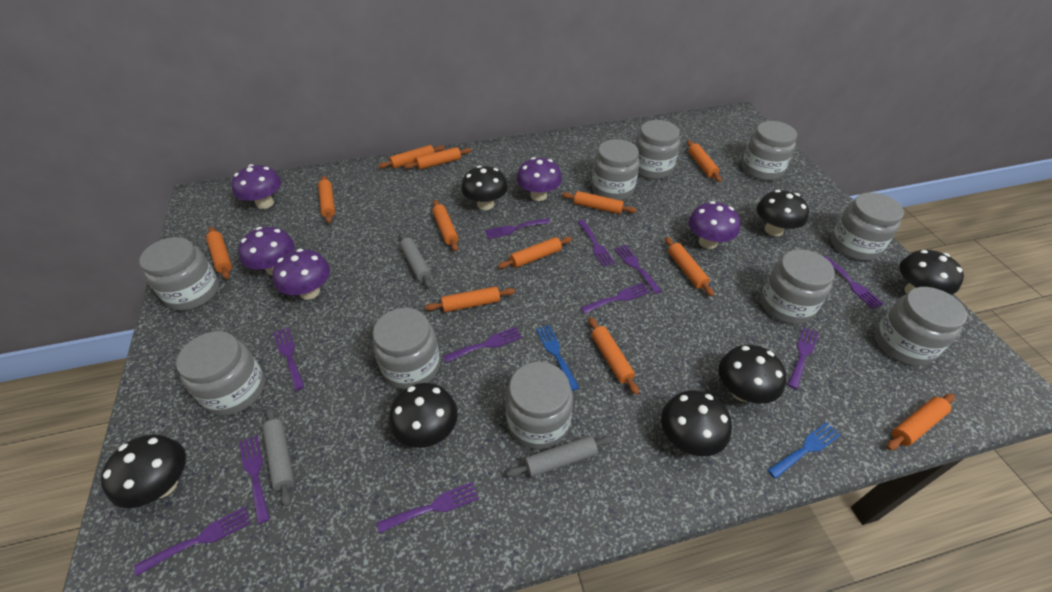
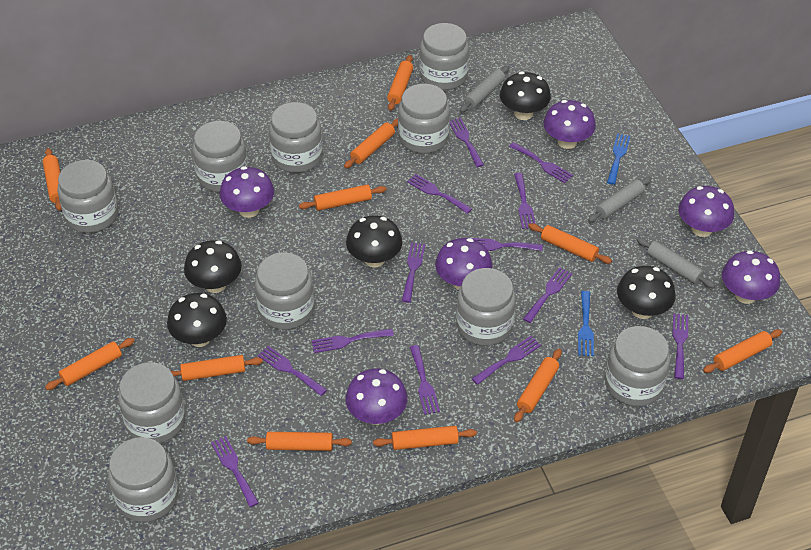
black mushroom: [101,435,186,508] [389,383,458,448] [461,165,508,210] [661,390,732,456] [719,345,786,404] [757,190,809,236] [899,250,964,295] = 7 -> [167,293,227,347] [184,240,242,293] [346,215,403,268] [500,71,551,120] [617,266,676,319] = 5
orange rolling pin: [206,227,232,279] [318,176,335,223] [378,145,445,169] [404,147,472,170] [425,286,515,312] [432,200,459,251] [498,237,572,269] [562,191,637,214] [589,317,639,395] [665,237,714,296] [687,140,722,182] [887,394,955,450] = 12 -> [43,148,62,211] [45,338,135,390] [171,355,263,381] [247,432,352,451] [299,184,386,211] [344,119,398,168] [373,426,477,450] [387,55,413,111] [514,349,562,422] [529,223,612,264] [703,329,782,373] = 11
purple fork: [134,507,250,576] [239,435,270,524] [273,327,305,391] [377,482,479,534] [443,327,522,363] [485,218,550,239] [578,220,615,267] [581,283,650,314] [614,245,662,294] [788,327,819,389] [823,256,883,309] = 11 -> [211,436,259,507] [258,346,327,396] [312,329,394,353] [402,242,425,303] [407,174,472,214] [410,345,440,415] [450,118,484,167] [472,238,543,251] [472,336,541,385] [509,142,573,183] [514,173,536,229] [523,267,572,323] [672,313,689,379] = 13
purple mushroom: [231,164,281,209] [238,227,295,275] [273,249,330,300] [516,157,562,201] [689,201,740,249] = 5 -> [220,166,274,218] [346,369,408,425] [435,238,493,290] [543,100,596,149] [679,186,734,237] [722,250,780,304] = 6

